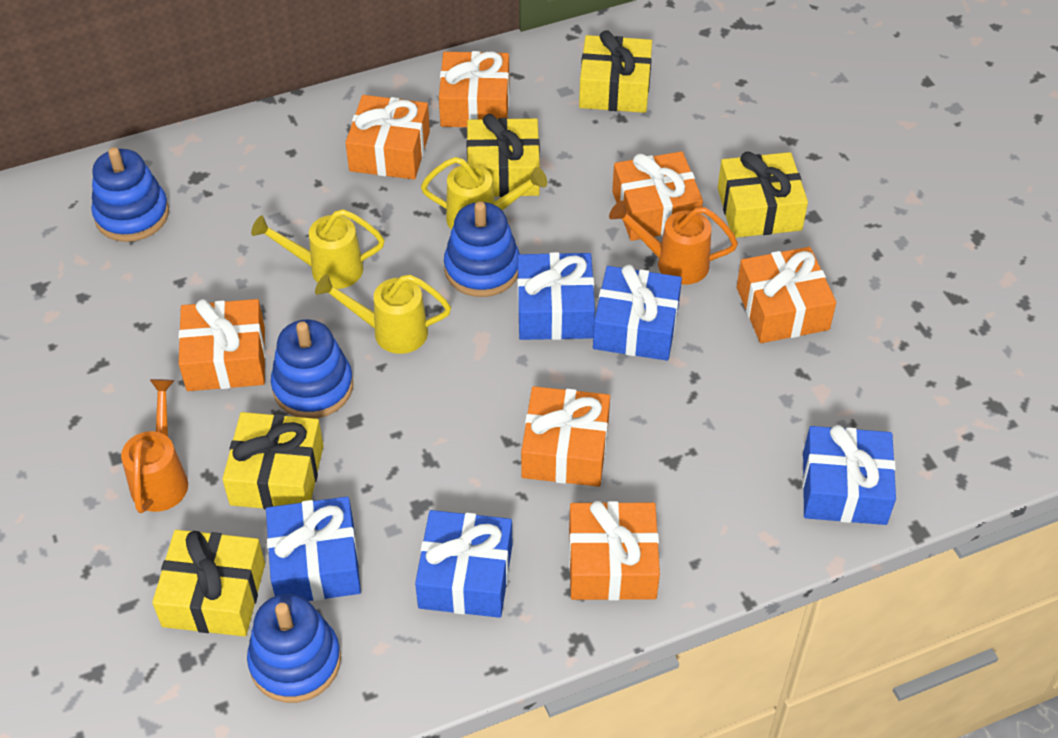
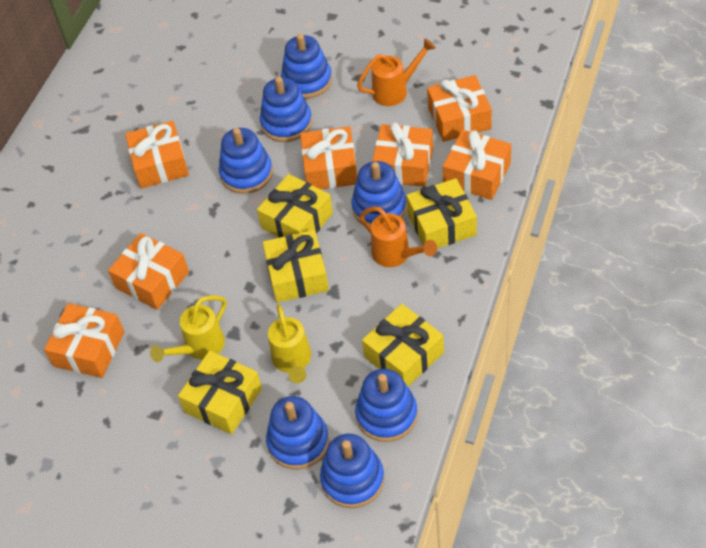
blue gift: [266,497,361,601] [415,510,512,618] [517,252,595,340] [593,265,682,361] [802,425,896,525] = 5 -> none = 0
blue stacking toy: [91,147,169,242] [247,594,341,703] [271,320,353,419] [444,202,520,297] = 4 -> [219,128,273,194] [260,77,312,142] [266,396,329,470] [281,34,332,99] [320,434,384,508] [352,161,407,227] [355,369,417,442] = 7
yellow watering can: [251,209,385,289] [315,274,451,354] [421,157,547,230] = 3 -> [150,295,227,362] [268,305,311,383] = 2

